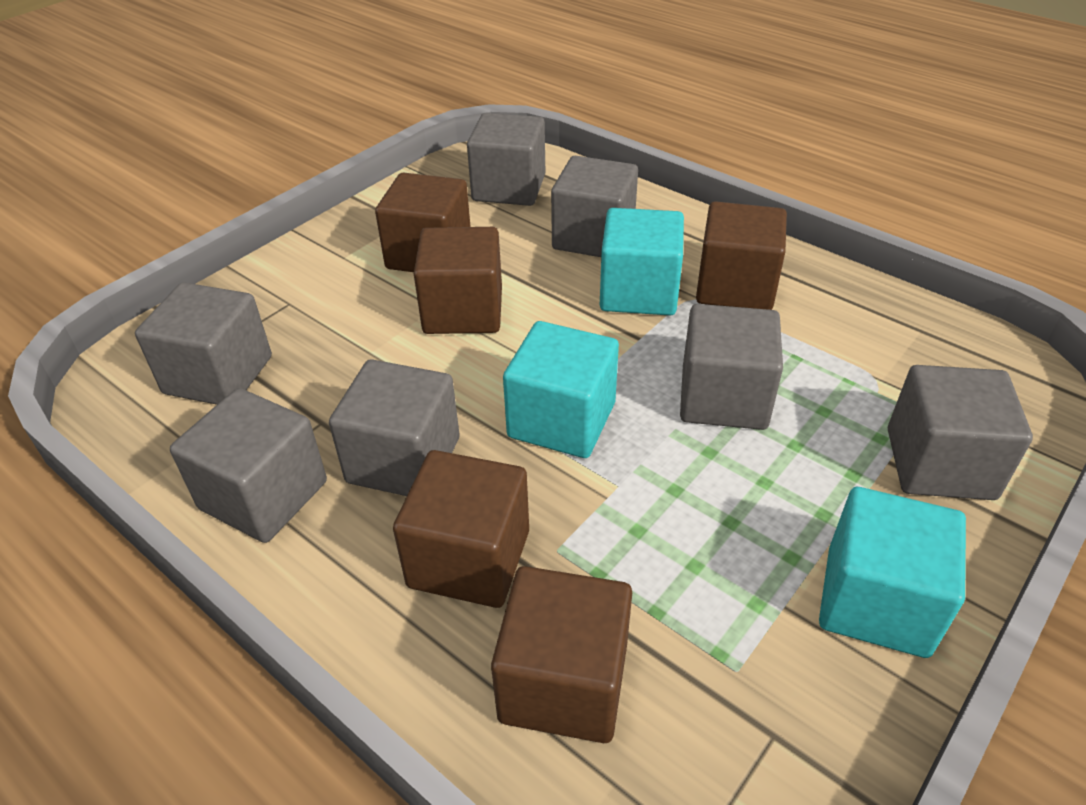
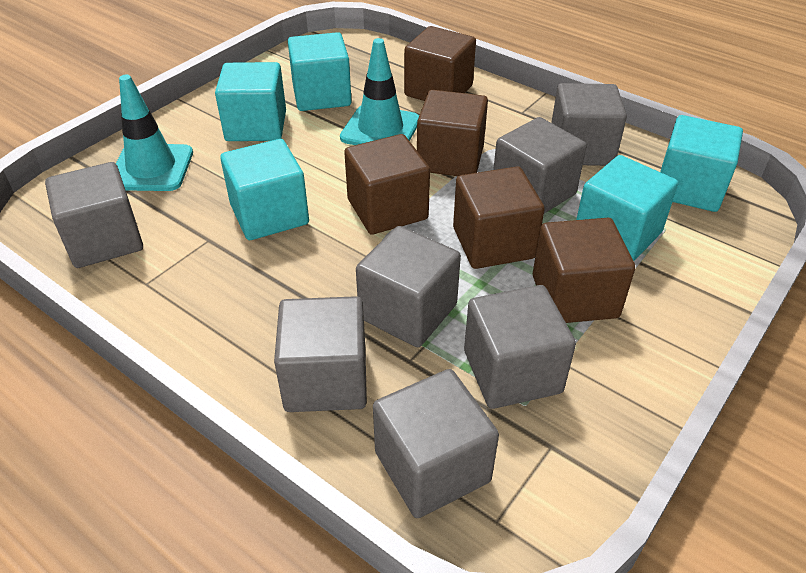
turquoise cube: [503,321,619,458] [600,208,684,316] [819,487,966,658] = 3 -> [215,62,286,141] [220,139,309,240] [288,32,352,111] [576,155,678,261] [660,115,743,212] = 5
turquoise traffic cone: none = 0 -> [116,75,193,191] [340,38,419,145] = 2

